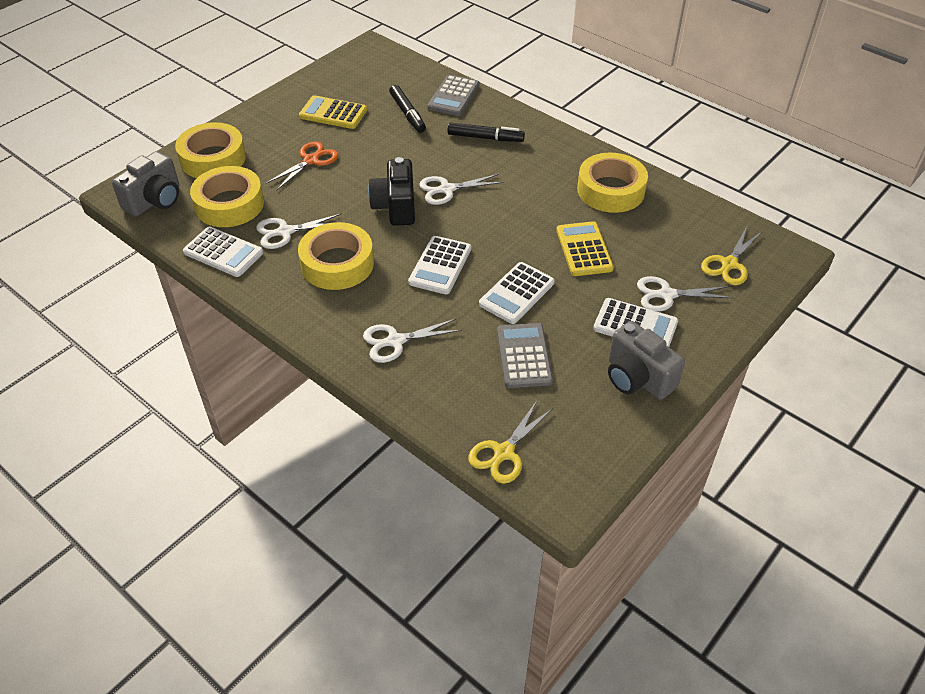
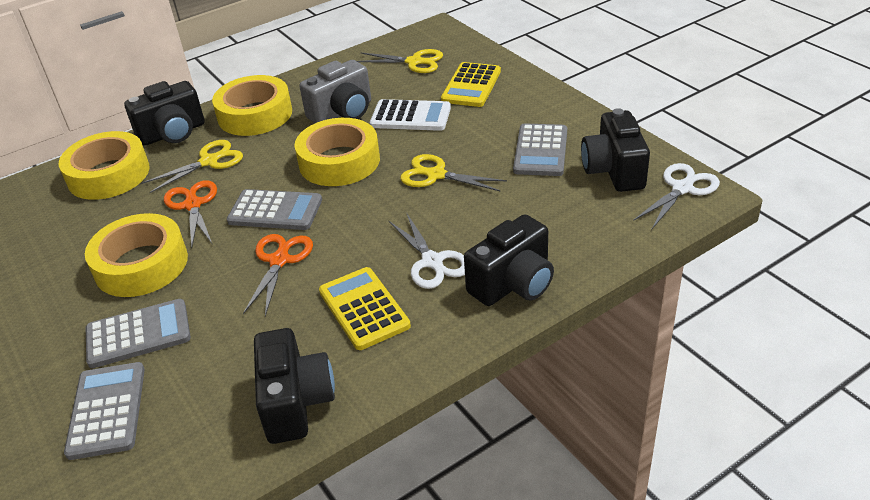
black camera: [368,157,415,226] = 1 -> [124,81,205,146] [254,328,335,444] [464,214,554,306] [581,108,650,192] = 4
black marker: [389,85,426,133] [448,123,525,142] = 2 -> none = 0
grey calculator: [427,75,479,116] [497,323,553,388] = 2 -> [64,362,145,460] [86,299,191,368] [227,189,322,230] [513,123,567,176] = 4
grey camera: [112,151,179,216] [608,321,685,400] = 2 -> [299,60,371,123] = 1
orange scissors: [266,141,338,191] = 1 -> [164,180,217,248] [243,234,313,316] = 2
white calculator: [183,227,263,277] [408,236,471,294] [479,262,555,324] [593,298,678,347] = 4 -> [370,99,451,131] = 1
white scissors: [256,213,345,249] [363,319,462,363] [419,174,504,205] [637,276,733,312] = 4 -> [388,214,465,289] [633,163,720,230] = 2
yellow scissors: [468,401,553,484] [701,227,761,285] = 2 -> [142,140,243,193] [357,49,443,73] [400,154,507,192] = 3

